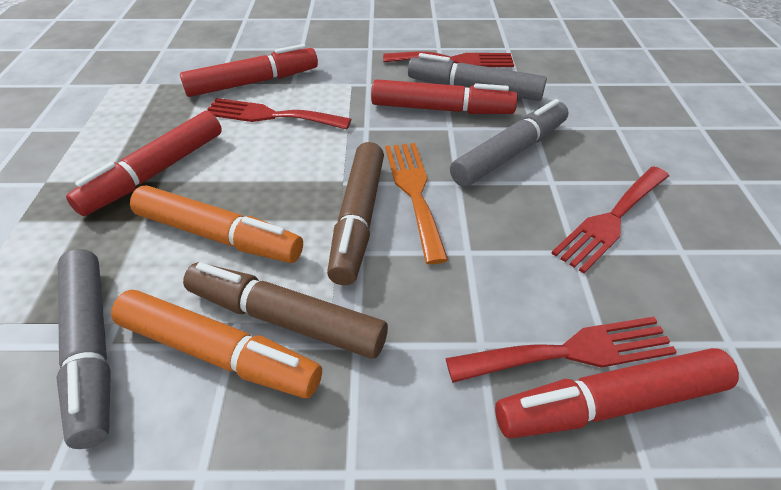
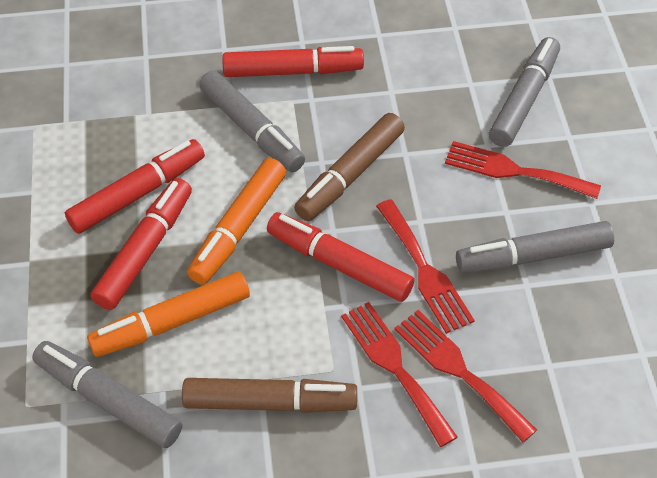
grey marker: [56,249,111,449] [408,53,547,101] [450,99,568,187] = 3 -> [32,341,182,448] [199,71,305,172] [456,221,614,273] [489,37,560,147] = 4
orange fork: [385,143,448,264] = 1 -> none = 0

